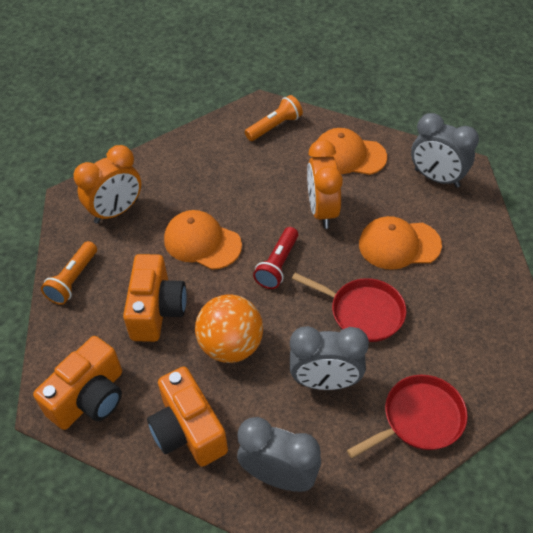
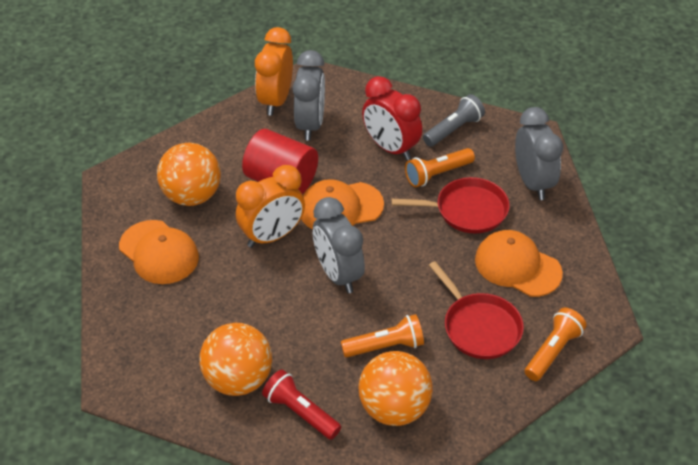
grey flashlight: none = 0 -> [423,94,485,147] = 1
orange ball: [195,294,263,363] = 1 -> [157,143,221,206] [199,323,272,396] [359,351,433,426] = 3
orange camera: [33,336,122,430] [123,254,187,342] [147,366,228,467] = 3 -> none = 0
orange flashlight: [41,241,97,305] [245,95,303,141] = 2 -> [341,314,424,357] [405,148,475,187] [525,308,586,381] = 3
red clock: none = 0 -> [362,76,422,161] = 1
red cylinder: none = 0 -> [242,129,318,194] = 1

